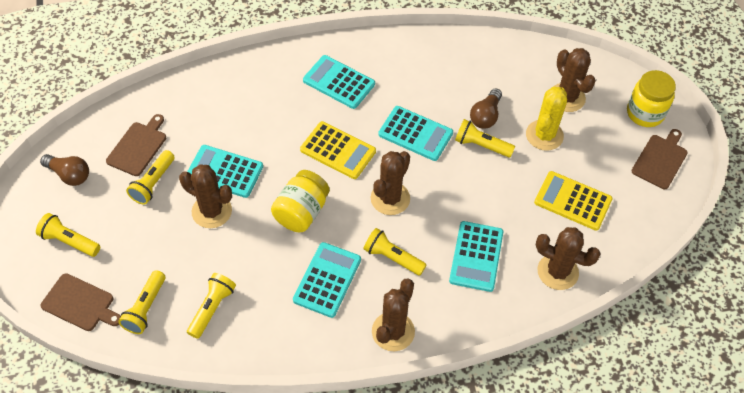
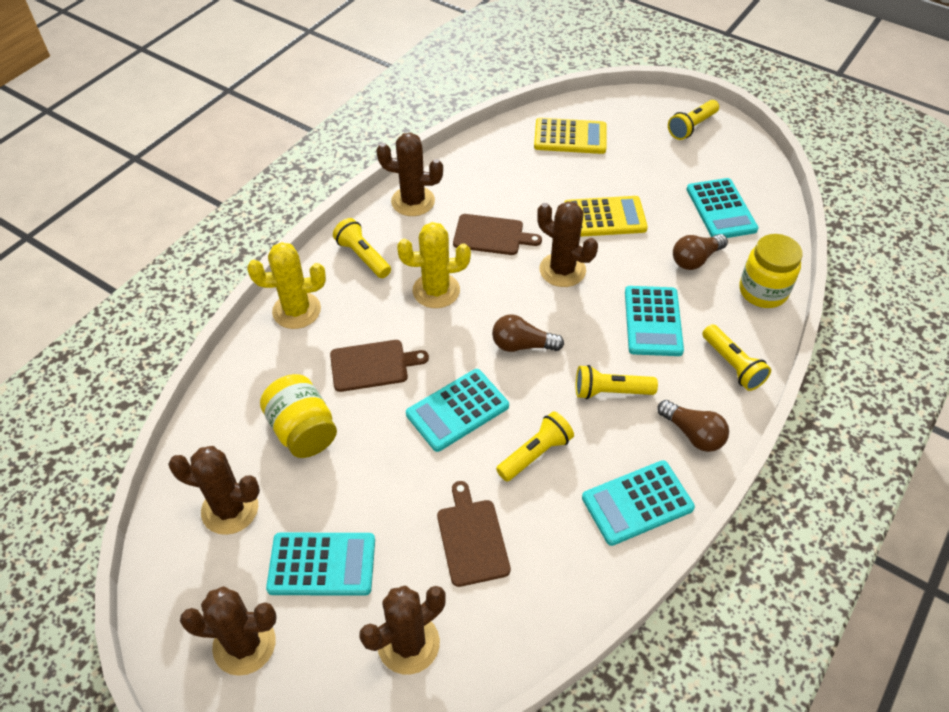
brown light bulb: [40,154,89,186] [470,88,502,129] = 2 -> [492,314,564,352] [657,400,729,452] [673,234,728,270] = 3
yellow cactus: [526,87,567,151] = 1 -> [247,242,326,329] [397,222,471,308] = 2
yellow flashlight: [36,213,100,257] [118,270,165,334] [126,150,175,205] [187,273,236,339] [364,228,427,276] [455,119,515,158] = 6 -> [333,218,391,278] [496,411,574,482] [576,365,658,399] [668,100,719,140] [702,324,771,391] = 5

